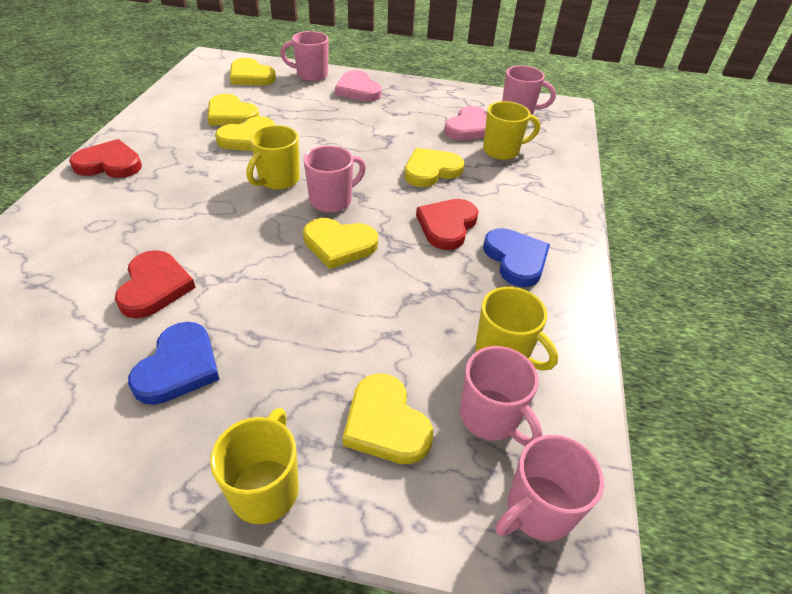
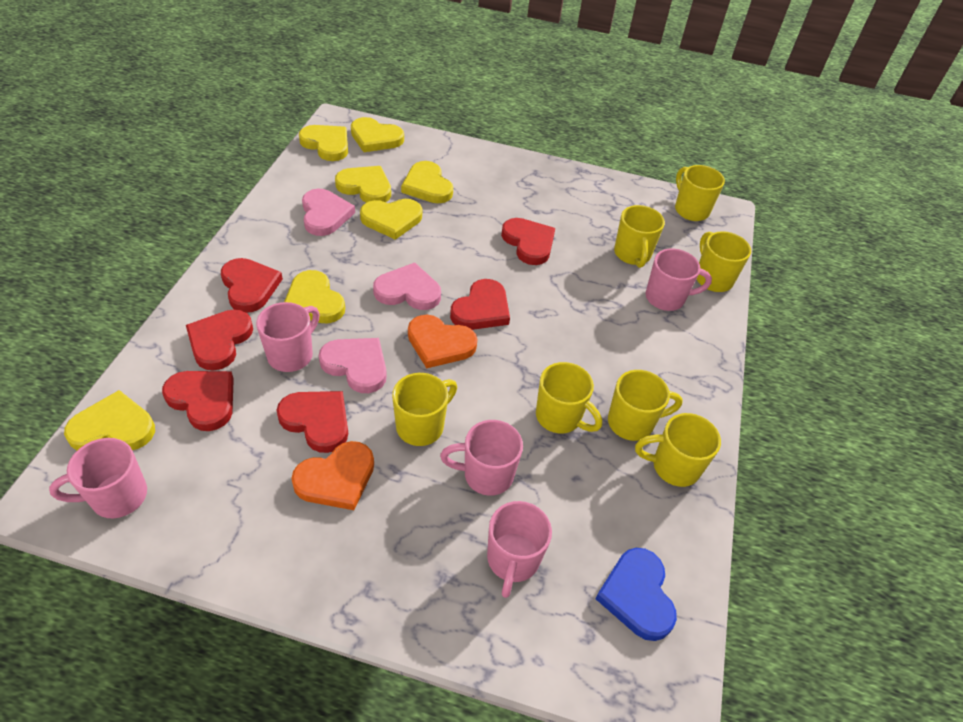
blue heart: [128,322,220,405] [483,228,550,287] = 2 -> [595,548,677,641] = 1
orange heart: none = 0 -> [291,441,374,510] [408,315,478,368] = 2
pink heart: [335,70,382,101] [444,106,487,140] = 2 -> [302,189,355,236] [319,338,387,393] [373,263,441,310] = 3
red heart: [69,139,142,178] [115,250,196,318] [416,199,479,250] = 3 -> [162,371,234,431] [186,309,253,371] [221,258,283,313] [276,391,348,453] [450,279,510,330] [501,218,555,265] = 6
yellow heart: [208,94,259,126] [215,116,275,151] [230,58,276,86] [303,218,378,269] [342,374,433,464] [405,148,464,187] = 6 -> [64,390,155,450] [284,270,345,323] [299,125,348,161] [335,166,391,203] [351,117,404,152] [360,199,422,240] [401,161,453,203] = 7
yellow mug: [210,408,299,524] [246,125,300,190] [475,287,558,371] [483,101,540,160] = 4 -> [392,373,457,446] [536,362,602,433] [608,370,683,441] [614,205,665,268] [635,413,721,487] [675,165,725,221] [697,231,751,292] = 7

